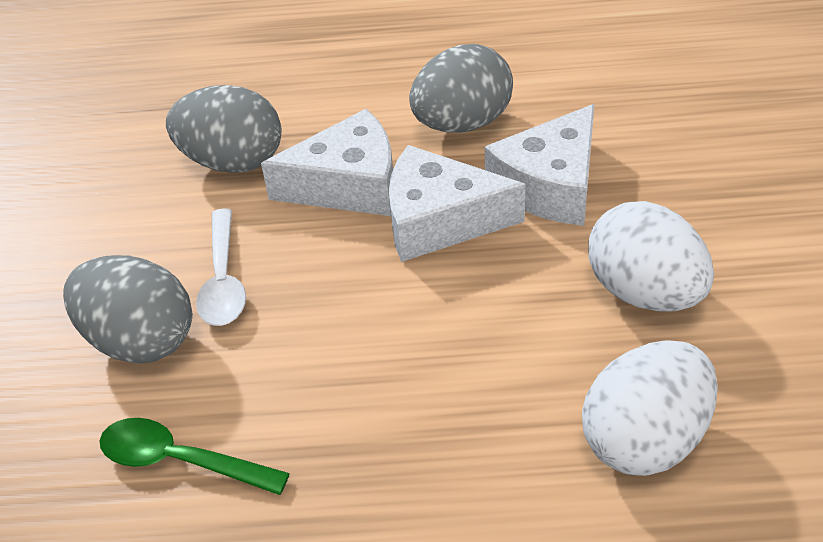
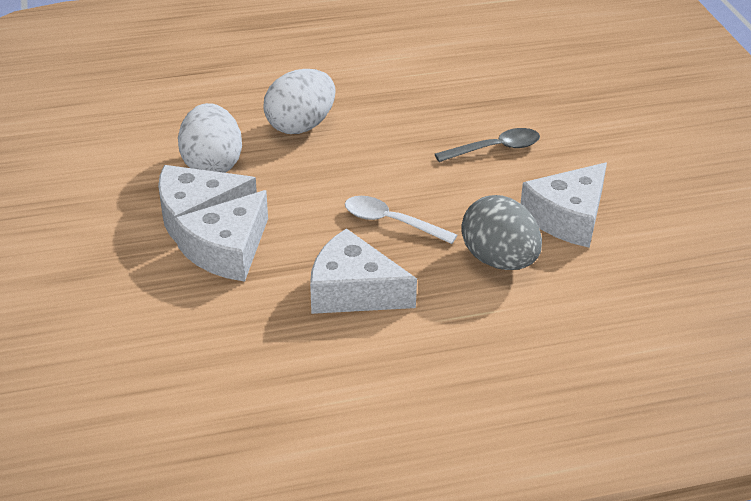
green spoon: [100,418,290,495] = 1 -> none = 0
grey egg: [63,255,192,364] [166,85,281,173] [409,44,513,133] = 3 -> [461,195,542,270] = 1
grey spoon: none = 0 -> [435,128,540,162] = 1
white cheese: [261,109,393,216] [389,145,526,262] [485,104,595,226] = 3 -> [158,165,257,243] [174,190,268,282] [310,228,417,314] [520,162,607,248] = 4

